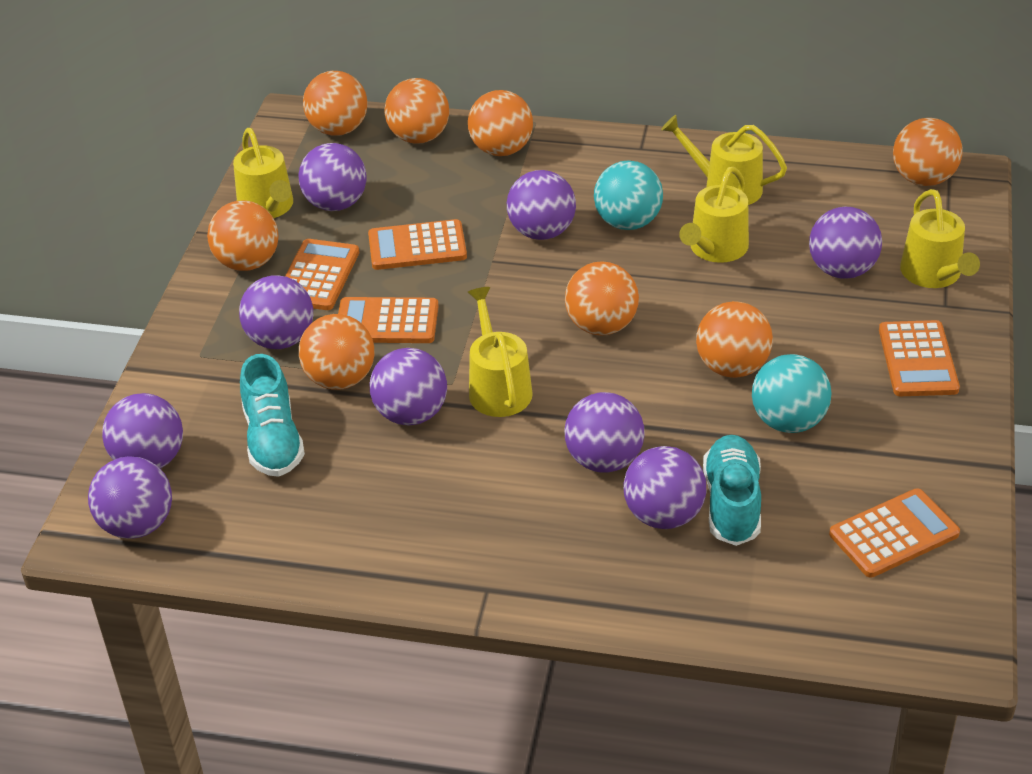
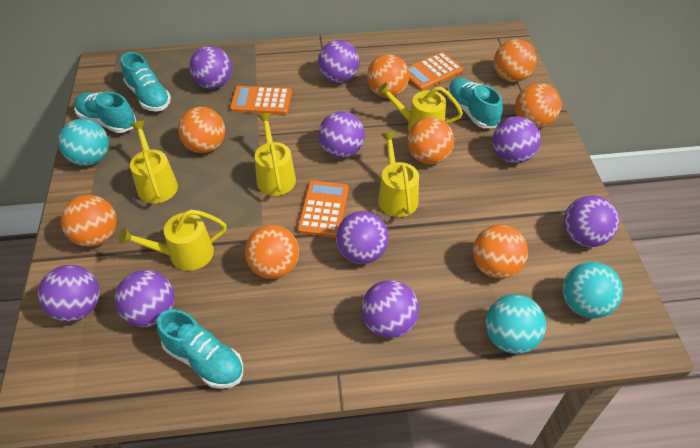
orange calculator: [285,239,359,310] [338,297,439,343] [368,219,467,270] [829,488,960,578] [879,320,960,396] = 5 -> [230,86,292,115] [297,181,349,238] [408,52,463,91] = 3
turquoise ball: [594,160,663,230] [752,354,831,433] = 2 -> [58,119,109,166] [486,294,546,354] [563,262,623,318] = 3
turquoise shoe: [240,354,305,477] [703,435,761,546] = 2 -> [74,92,136,133] [121,52,171,111] [157,309,243,389] [448,78,503,128] = 4

